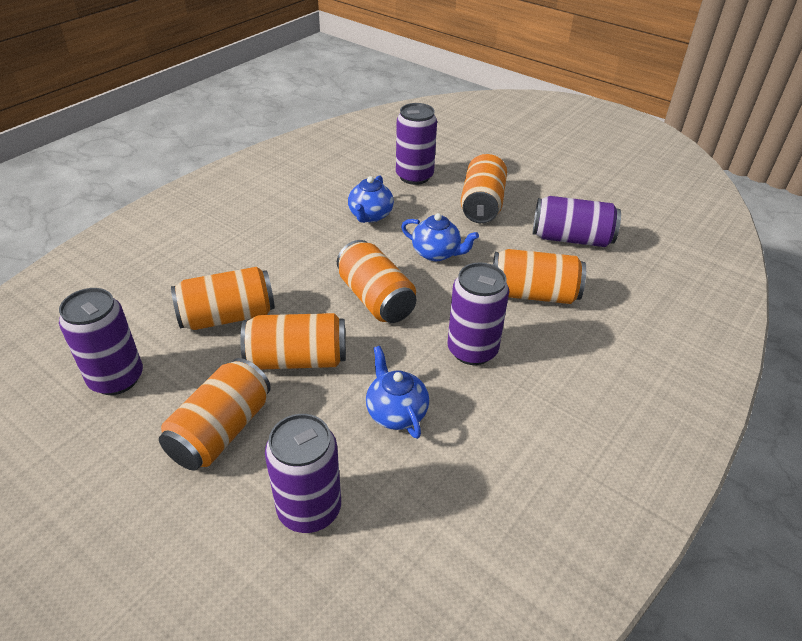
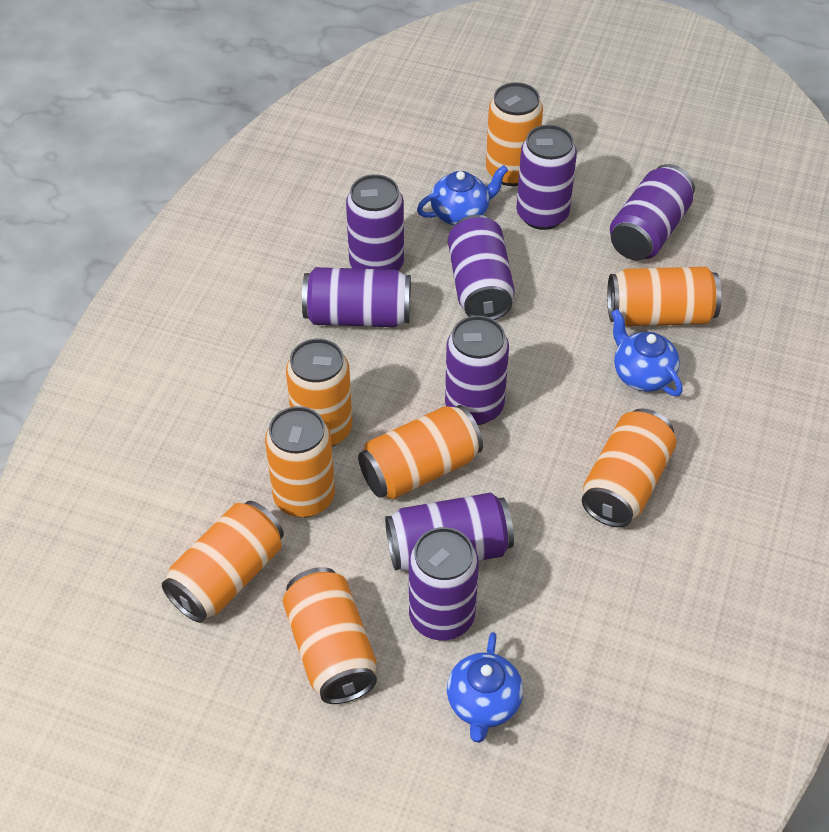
orange can: [159,358,271,470] [171,267,275,330] [240,313,346,370] [337,240,416,323] [461,154,507,223] [493,249,586,304] = 6 -> [162,501,284,623] [265,406,335,518] [283,567,377,704] [286,339,352,446] [358,405,483,499] [486,82,543,186] [582,409,676,527] [607,267,722,326] = 8
purple can: [59,288,143,395] [265,414,341,533] [396,103,437,185] [447,262,509,365] [533,196,621,247] = 5 -> [302,267,411,327] [346,174,404,271] [385,492,514,572] [409,527,479,640] [445,316,509,425] [448,215,515,320] [516,125,577,230] [610,164,695,261] = 8

